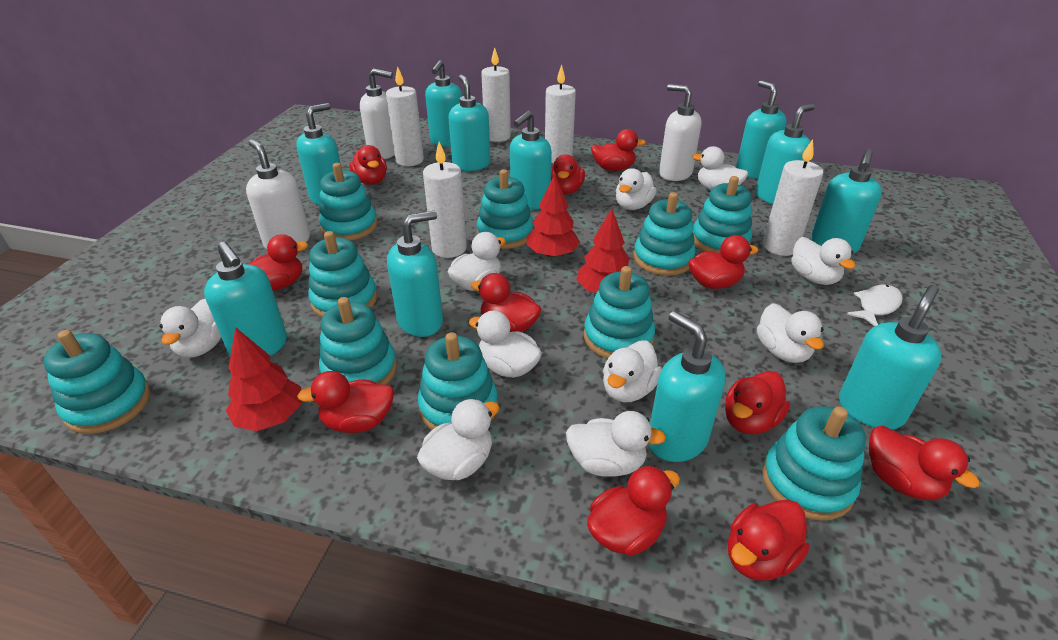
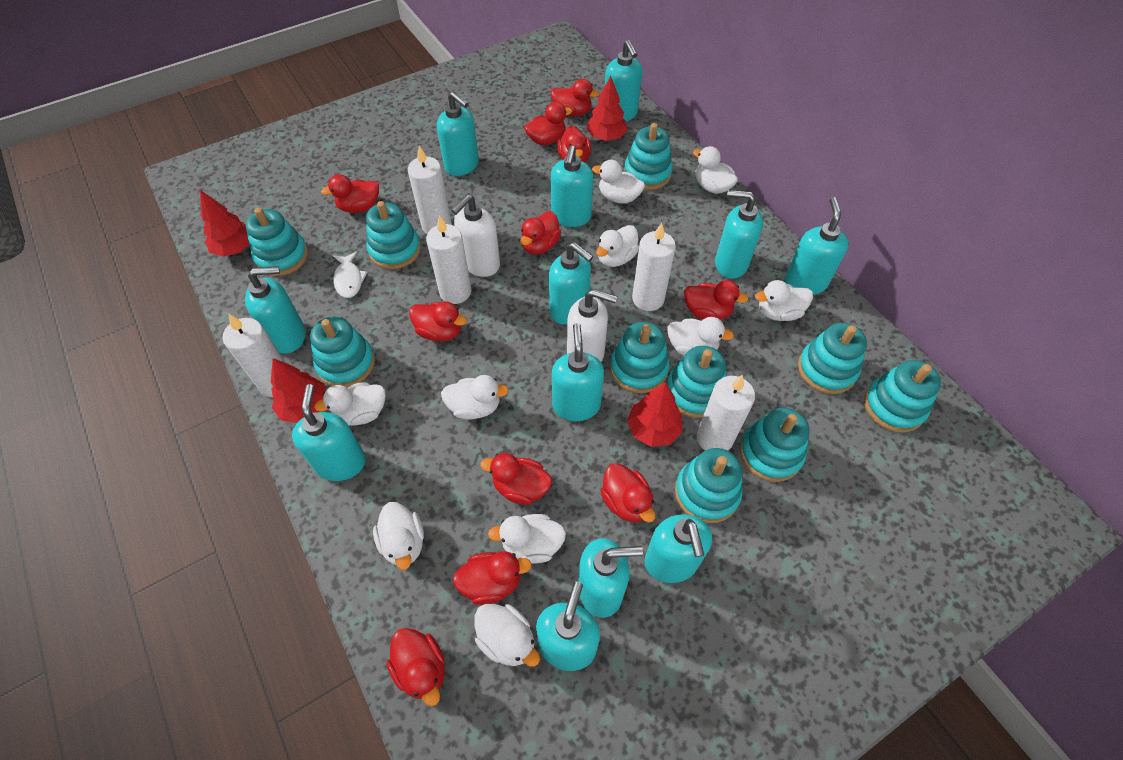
red tree: [226,327,302,431] [526,174,580,258] [576,208,629,293] = 3 -> [200,190,249,257] [271,358,326,423] [586,76,628,141] [627,382,683,447] = 4
turquoise soap dispenser: [204,242,287,356] [296,103,341,205] [387,211,443,337] [425,60,463,147] [449,75,491,171] [510,111,552,209] [648,311,726,462] [736,80,787,178] [756,104,815,204] [811,149,882,254] [839,285,942,430] = 11 -> [245,266,305,354] [292,384,366,481] [437,91,479,176] [536,581,600,671] [549,242,593,325] [551,145,593,227] [552,323,604,421] [578,538,643,618] [605,40,642,122] [645,514,712,583] [715,190,763,279] [785,197,849,295] = 12
white soap dispenser: [246,139,310,249] [360,69,395,159] [659,84,701,181] = 3 -> [451,194,500,277] [567,289,617,362] = 2

